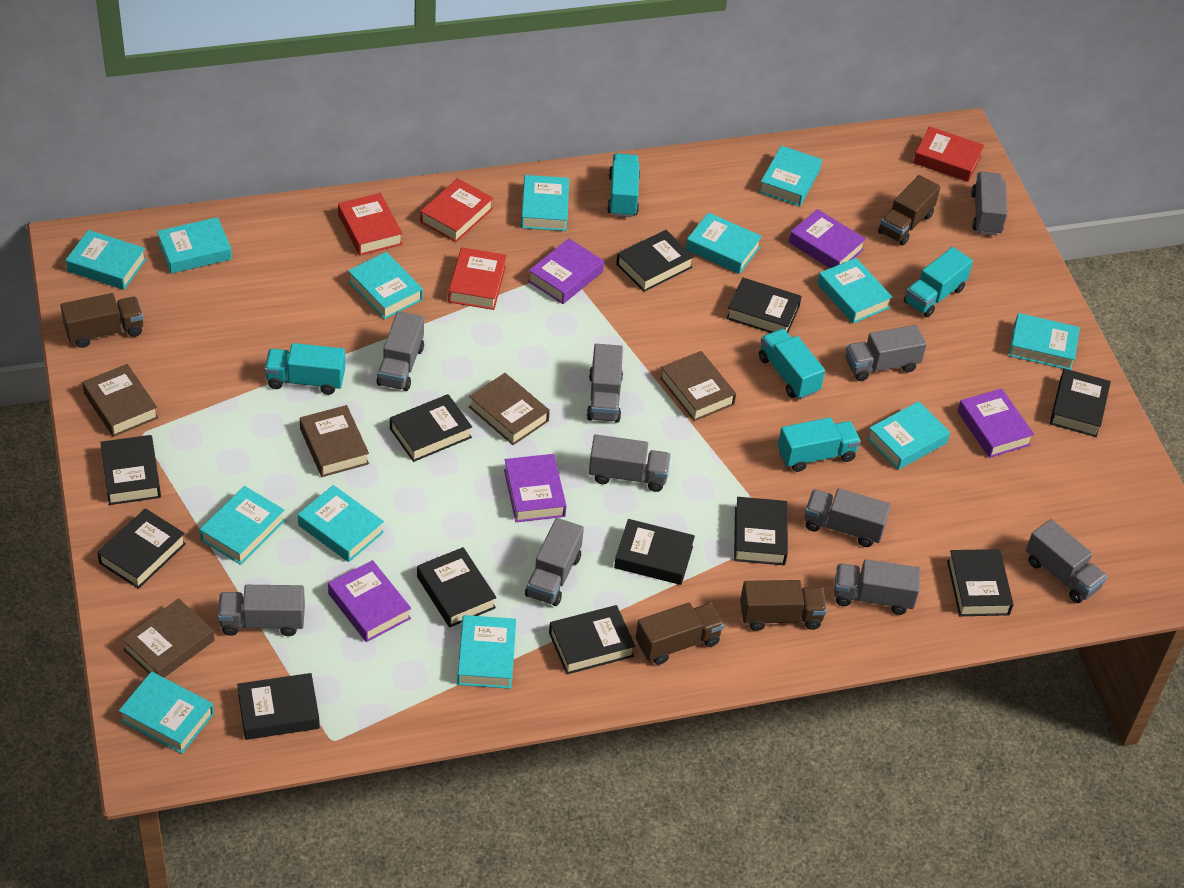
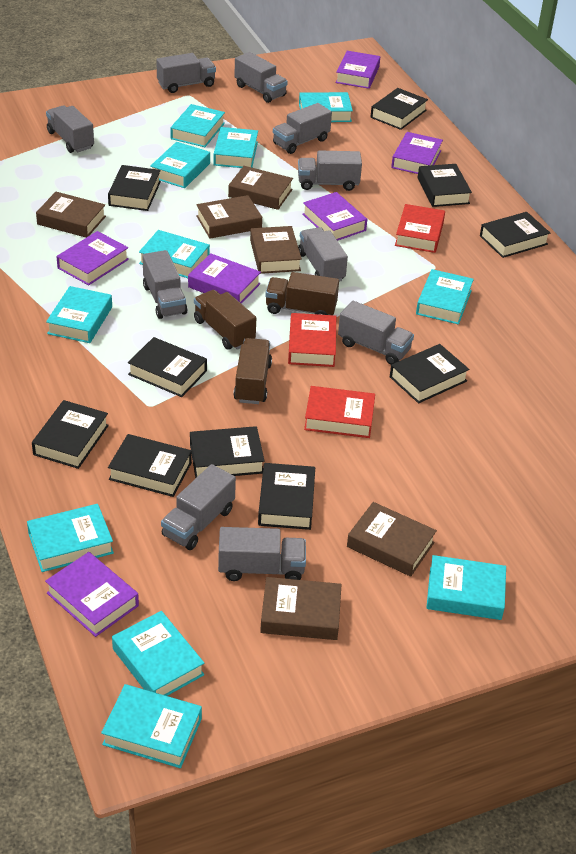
black book: [97,508,186,589] [100,435,161,505] [237,673,320,740] [390,394,472,462] [417,547,497,627] [549,605,635,674] [614,519,695,585] [616,230,694,292] [726,277,802,333] [734,497,788,565] [947,549,1014,616] [1050,369,1111,437] = 12 -> [32,400,109,469] [108,165,161,211] [108,434,192,497] [128,337,207,397] [190,426,265,478] [258,463,315,530] [370,88,428,130] [390,344,469,403] [418,164,472,207] [480,212,550,258] = 10
brown book: [82,364,158,437] [122,598,215,678] [300,405,369,477] [469,373,550,445] [660,351,736,421] = 5 -> [36,192,106,238] [196,195,262,239] [228,166,293,210] [250,226,302,274] [260,577,342,640] [347,502,437,577] = 6
brown truck: [61,293,144,348] [636,603,724,665] [740,580,827,631] [878,175,940,245] = 4 -> [194,290,256,350] [233,338,272,404] [265,272,339,315] = 3
purple book: [328,560,411,642] [504,454,567,522] [528,239,604,304] [789,209,866,268] [958,388,1034,458] = 5 -> [45,552,139,637] [57,231,129,285] [188,253,261,304] [302,192,367,241] [335,51,380,89] [391,132,443,174] = 6
red book: [338,193,403,256] [420,178,493,242] [448,247,507,310] [913,126,984,182] = 4 -> [288,313,336,367] [304,386,375,438] [395,204,445,253] = 3
turquoise book: [66,230,146,290] [119,671,214,754] [157,217,232,274] [199,486,285,565] [298,485,384,562] [348,252,423,319] [457,615,516,689] [521,175,569,231] [686,212,762,274] [759,145,822,207] [817,258,892,324] [867,401,950,470] [1009,313,1080,370] = 13 -> [27,504,114,572] [46,286,112,343] [101,684,202,768] [112,611,204,696] [139,230,210,278] [150,142,210,188] [170,104,225,147] [213,127,258,168] [299,92,353,122] [416,269,474,324] [426,555,506,620] = 11
turquoise truck: [264,343,345,395] [607,153,640,217] [759,329,825,399] [778,417,861,472] [904,247,973,317] = 5 -> none = 0

